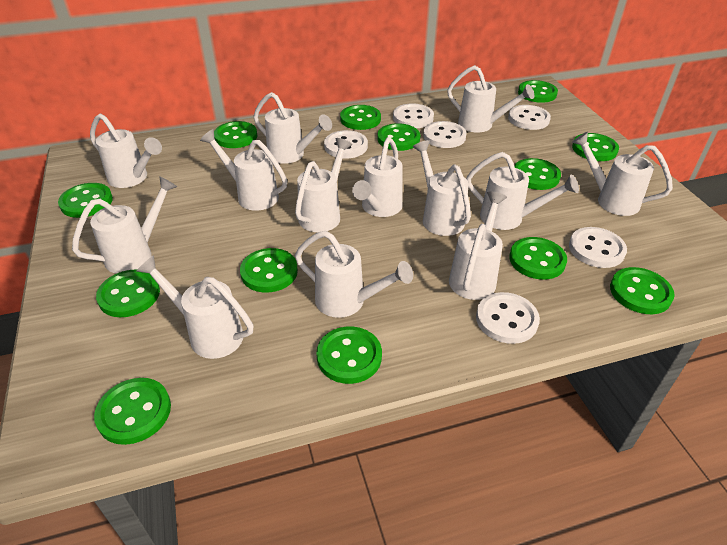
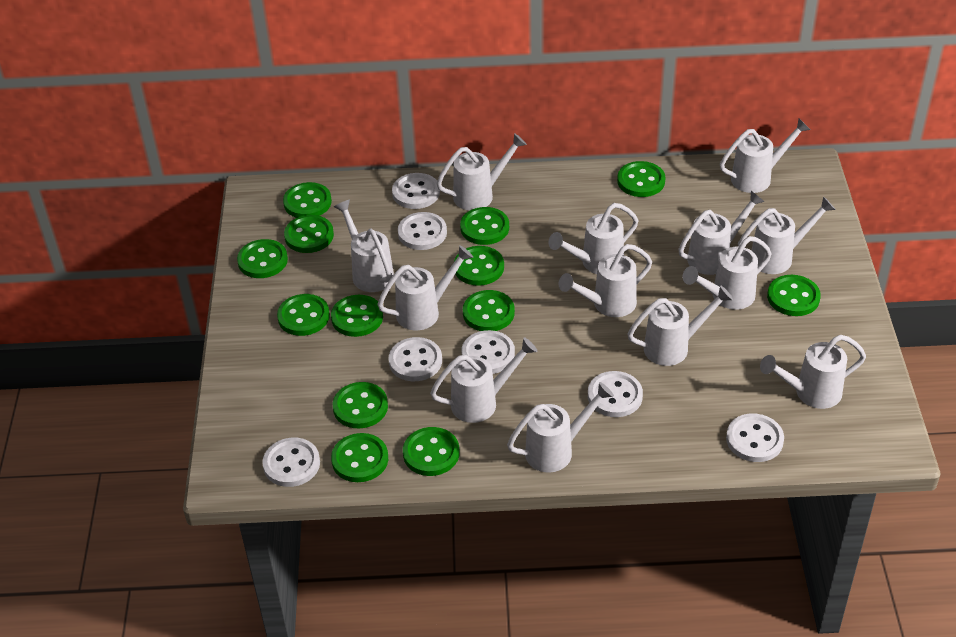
white button: [324,130,368,159] [393,103,434,128] [423,121,467,148] [476,292,540,344] [508,105,551,130] [569,227,627,268] = 6 -> [262,438,320,487] [388,337,442,381] [392,173,440,209] [398,212,447,250] [462,330,515,374] [588,371,643,417] [726,414,784,462] = 7

